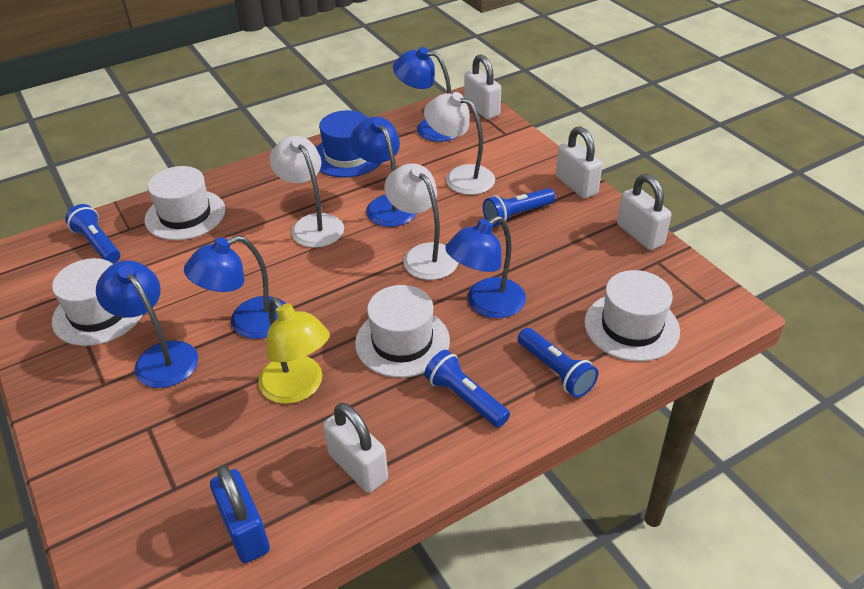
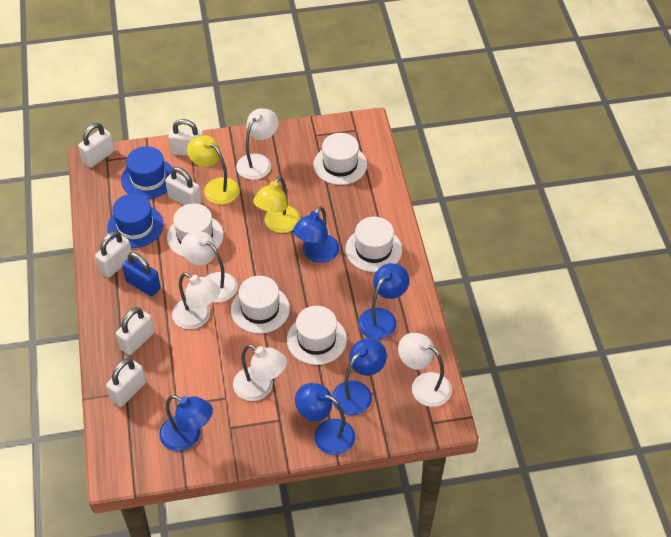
blue flashlight: [65,204,120,264] [424,350,510,428] [483,188,555,227] [518,328,598,398] = 4 -> none = 0
blue hat: [316,110,381,178] = 1 -> [107,194,164,248] [121,146,173,199] = 2
white hat: [52,258,142,346] [144,166,226,240] [355,285,450,378] [584,270,680,362] = 4 -> [167,203,223,257] [231,276,290,334] [287,306,347,365] [313,133,367,185] [345,217,402,272] = 5
white lamp: [270,136,344,248] [384,163,458,280] [424,92,495,195] = 3 -> [172,272,220,329] [181,231,238,302] [233,344,287,401] [236,108,278,180] [398,333,452,407] = 5
white padlock: [323,403,388,493] [464,54,501,119] [556,127,603,199] [617,174,671,250] = 4 -> [78,123,115,168] [95,231,132,278] [106,358,146,407] [116,307,154,355] [165,167,202,205] [168,119,204,156] = 6
yellow lamp: [258,297,330,404] = 1 -> [187,135,240,204] [253,176,300,233] = 2

